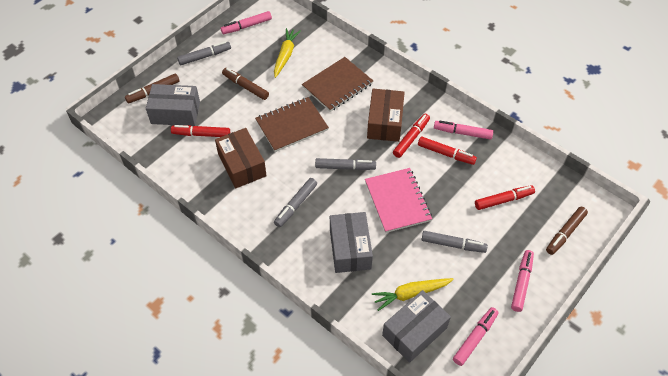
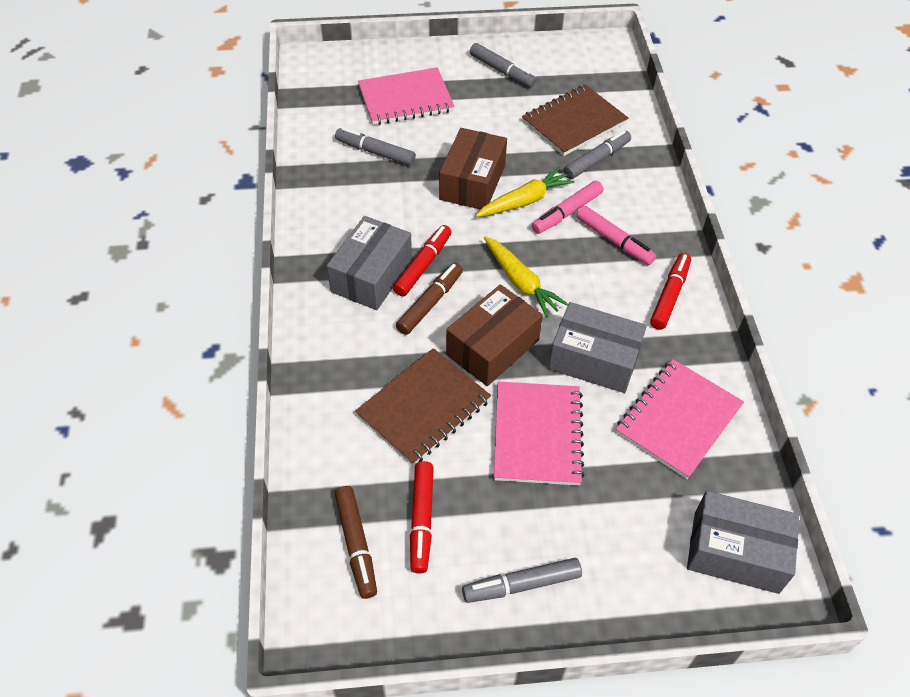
brown marker: [125,73,179,103] [222,68,269,100] [546,207,588,255] = 3 -> [335,486,377,599] [396,263,463,335] = 2
pink marker: [221,11,272,34] [434,121,493,140] [453,307,499,366] [511,250,534,312] = 4 -> [532,181,603,234] [577,206,656,265] = 2
pink notebook: [365,168,432,233] = 1 -> [358,67,455,125] [494,381,585,486] [616,359,744,479] = 3
red marker: [171,125,230,137] [393,114,430,158] [418,137,477,165] [475,185,535,210] = 4 -> [393,225,452,296] [410,461,434,573] [650,253,691,330] = 3

